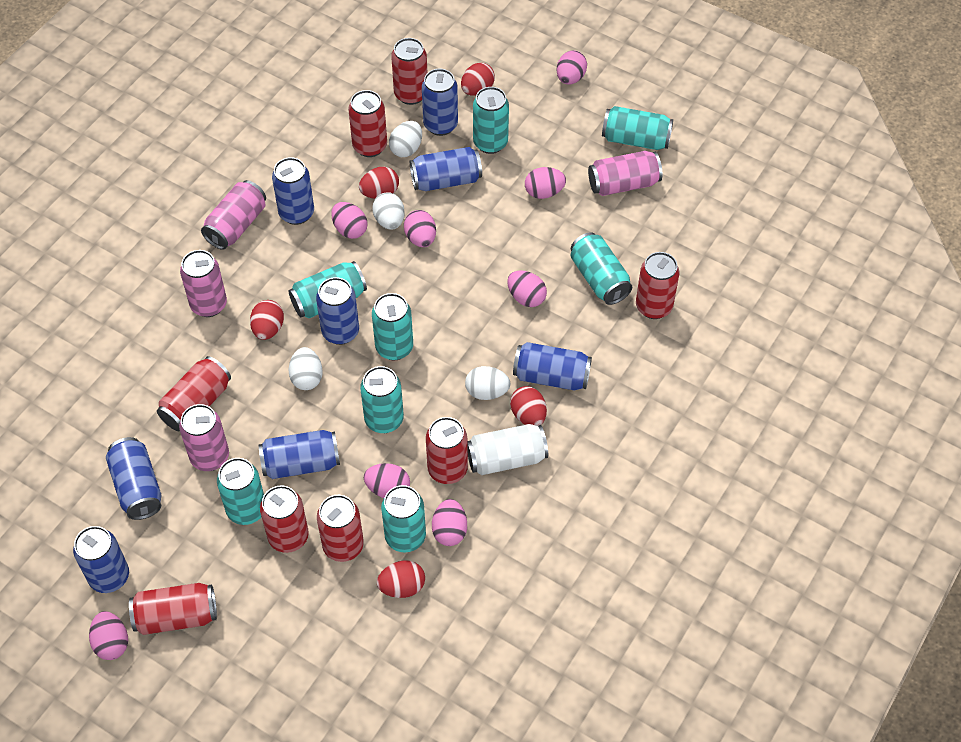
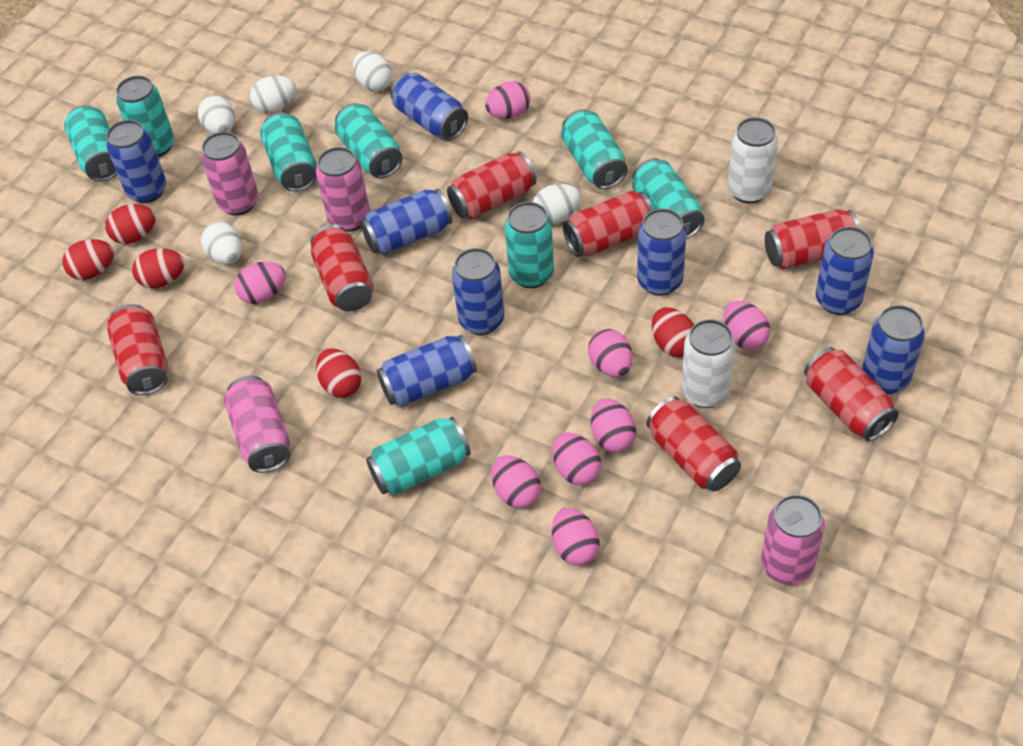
red can: [129,583,217,635] [157,356,231,431] [260,485,309,553] [317,495,364,562] [348,90,387,157] [391,38,427,105] [426,417,468,484] [636,252,679,319] = 8 -> [107,304,168,395] [311,225,374,311] [447,151,536,219] [563,190,654,257] [646,396,741,491] [765,209,861,269] [804,347,899,441] = 7
white can: [467,424,548,475] = 1 -> [681,319,736,408] [727,117,778,204] = 2
white egg: [289,347,323,390] [372,192,405,230] [389,121,422,157] [465,366,510,400] = 4 -> [198,95,235,134] [201,222,242,264] [250,75,296,113] [353,51,392,91] [533,184,581,225] = 5

